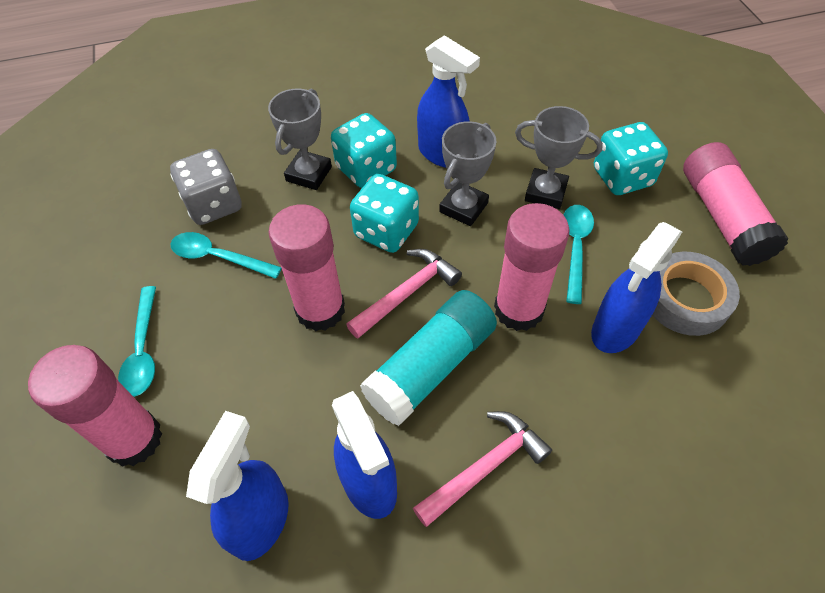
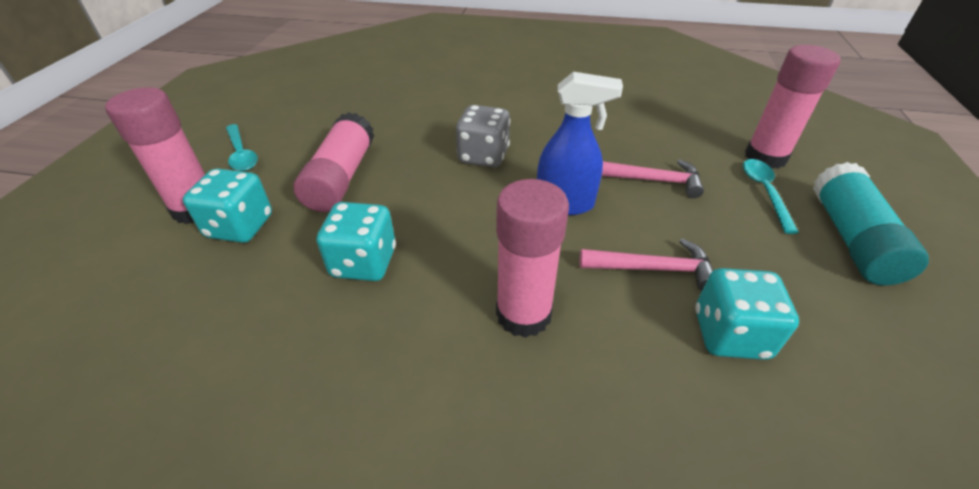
blue spray bottle: [186,411,289,561] [332,391,397,519] [417,35,480,168] [591,222,682,353] = 4 -> [537,72,623,215] = 1
grey tape: [652,252,740,336] = 1 -> none = 0
grey trophy: [268,89,332,190] [439,121,496,226] [515,106,603,209] = 3 -> none = 0
turquoise spoon: [118,286,156,397] [170,232,282,279] [563,205,594,304] = 3 -> [226,124,258,171] [743,159,799,234] = 2

